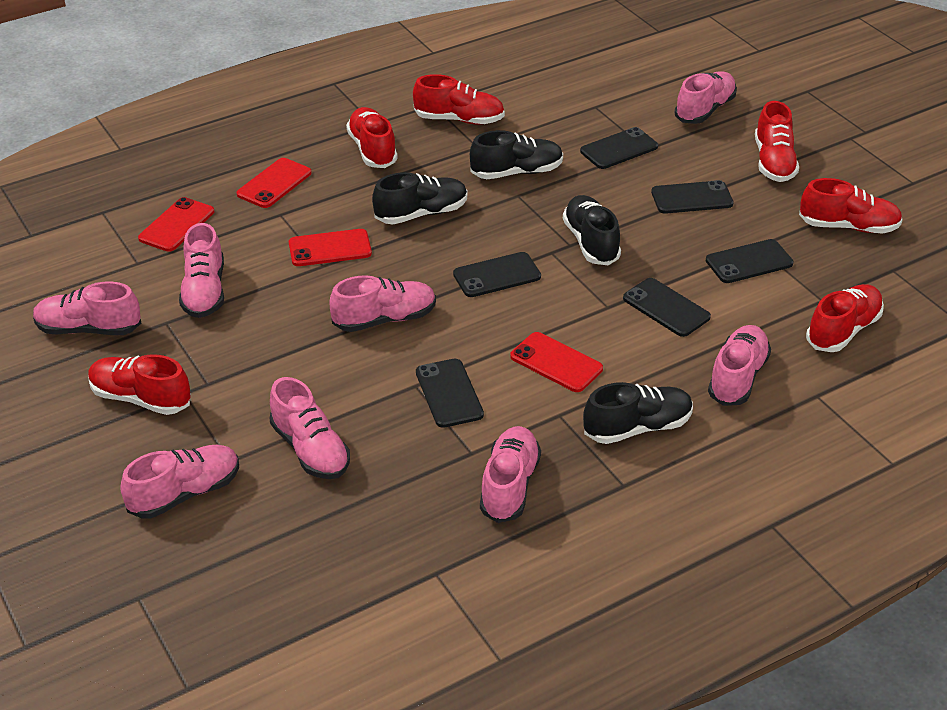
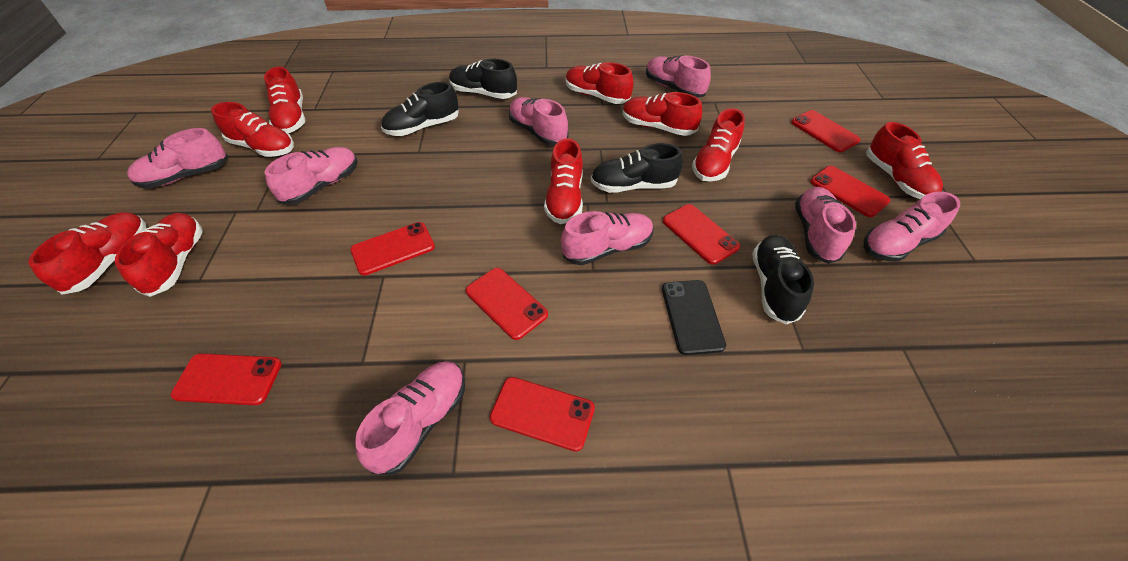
black phone: [416,359,484,428] [453,252,541,297] [580,127,658,169] [623,278,711,337] [651,180,734,214] [706,239,794,283] = 6 -> [662,280,726,355] = 1
red phone: [138,197,214,252] [237,158,312,208] [289,229,372,266] [510,332,603,392] = 4 -> [171,353,282,405] [350,222,435,276] [466,268,548,340] [490,377,595,452] [663,204,740,265] [791,110,860,152] [810,166,890,217] = 7
red shoe: [88,354,191,415] [346,107,398,168] [413,74,505,124] [755,101,799,182] [799,178,903,234] [806,284,884,352] = 6 -> [28,212,146,295] [115,213,203,297] [211,102,294,157] [264,67,305,133] [544,138,583,224] [566,62,634,104] [622,92,702,136] [692,108,745,182] [866,122,943,199] = 9

